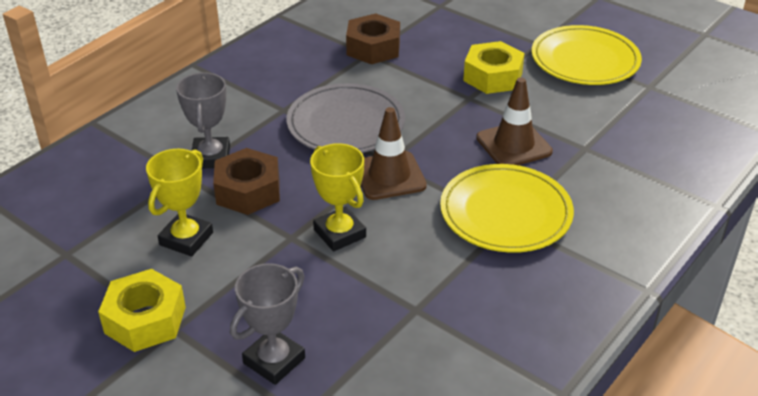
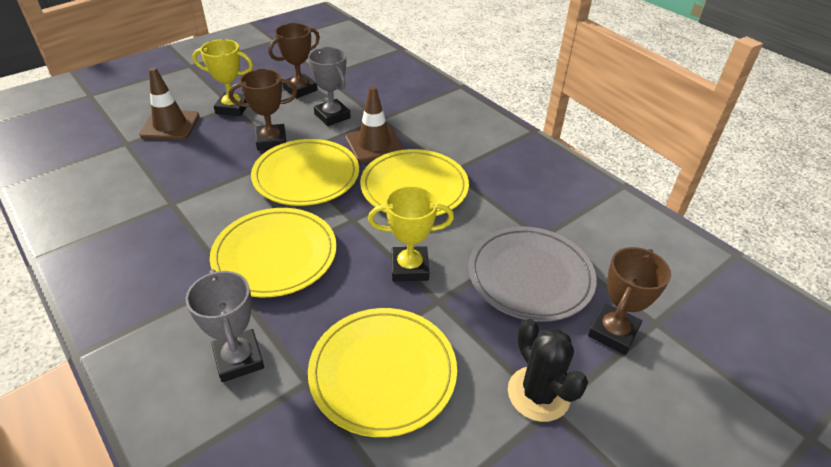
black cactus: none = 0 -> [508,319,588,422] = 1
brown nut: [213,148,280,215] [346,13,400,64] = 2 -> none = 0
brown trophy: none = 0 -> [229,69,297,150] [269,23,320,98] [588,247,671,355] = 3
yellow nut: [98,269,186,352] [463,41,525,94] = 2 -> none = 0
yellow plate: [440,164,574,253] [531,25,642,85] = 2 -> [210,208,337,297] [251,139,359,206] [308,308,457,437] [360,149,469,216] = 4

